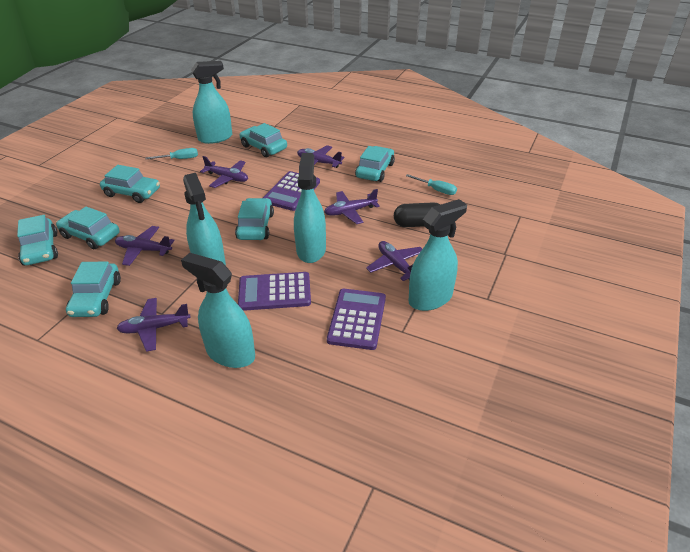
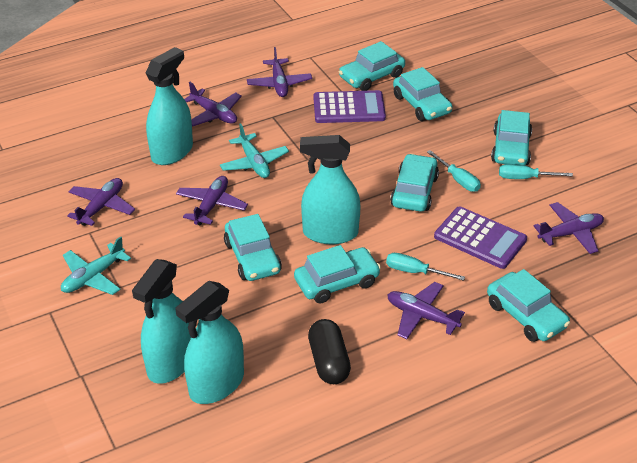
purple calculator: [238,272,311,311] [263,171,320,211] [327,289,386,350] = 3 -> [313,90,386,123] [434,206,527,269] = 2
turquoise plane: none = 0 -> [61,237,131,295] [220,123,289,178] = 2
turquoise screwdriver: [145,148,198,159] [406,174,457,195] = 2 -> [386,253,465,281] [427,150,481,192] [499,164,573,179] = 3
turquoise spray bottle: [181,253,255,368] [183,173,226,266] [191,61,232,144] [294,153,326,263] [409,199,467,311] = 5 -> [132,259,191,384] [146,47,193,165] [175,281,244,404] [300,135,361,244] = 4

